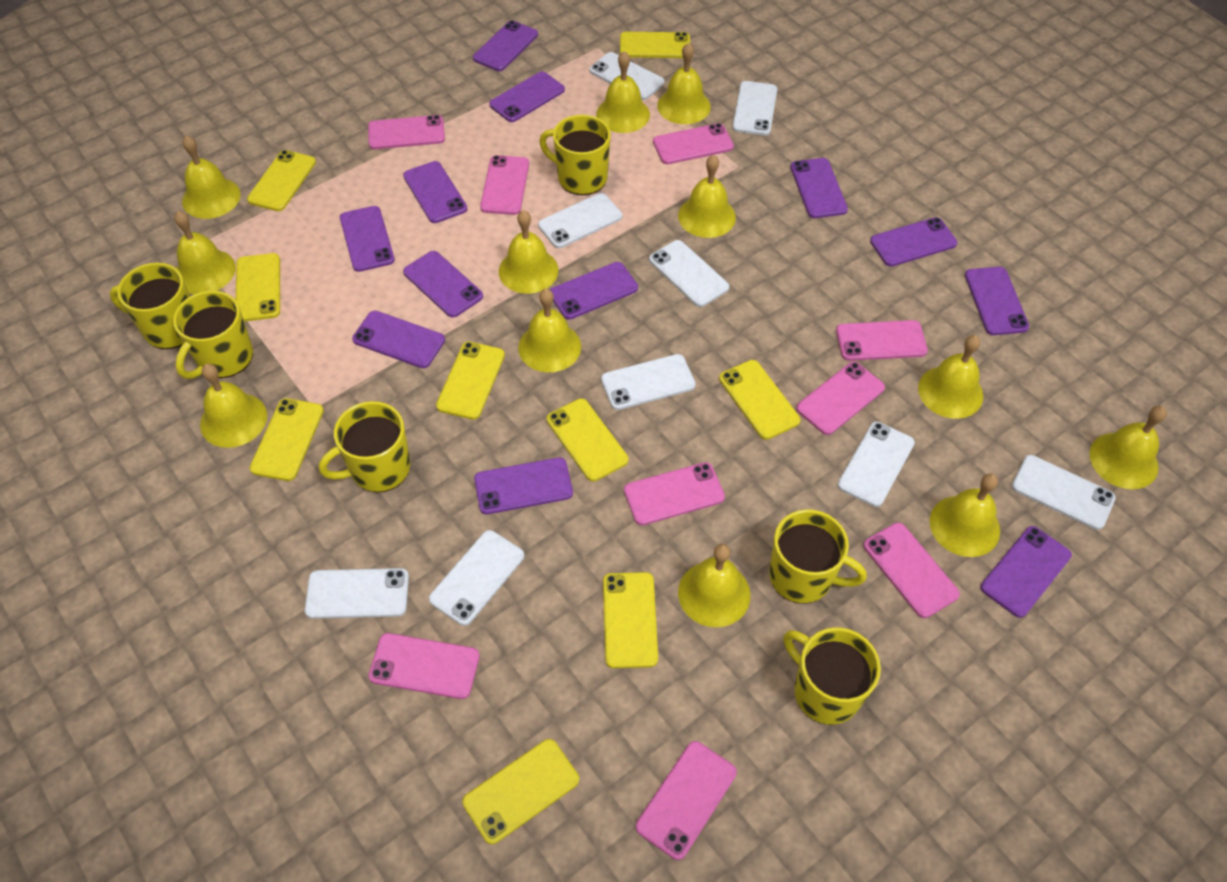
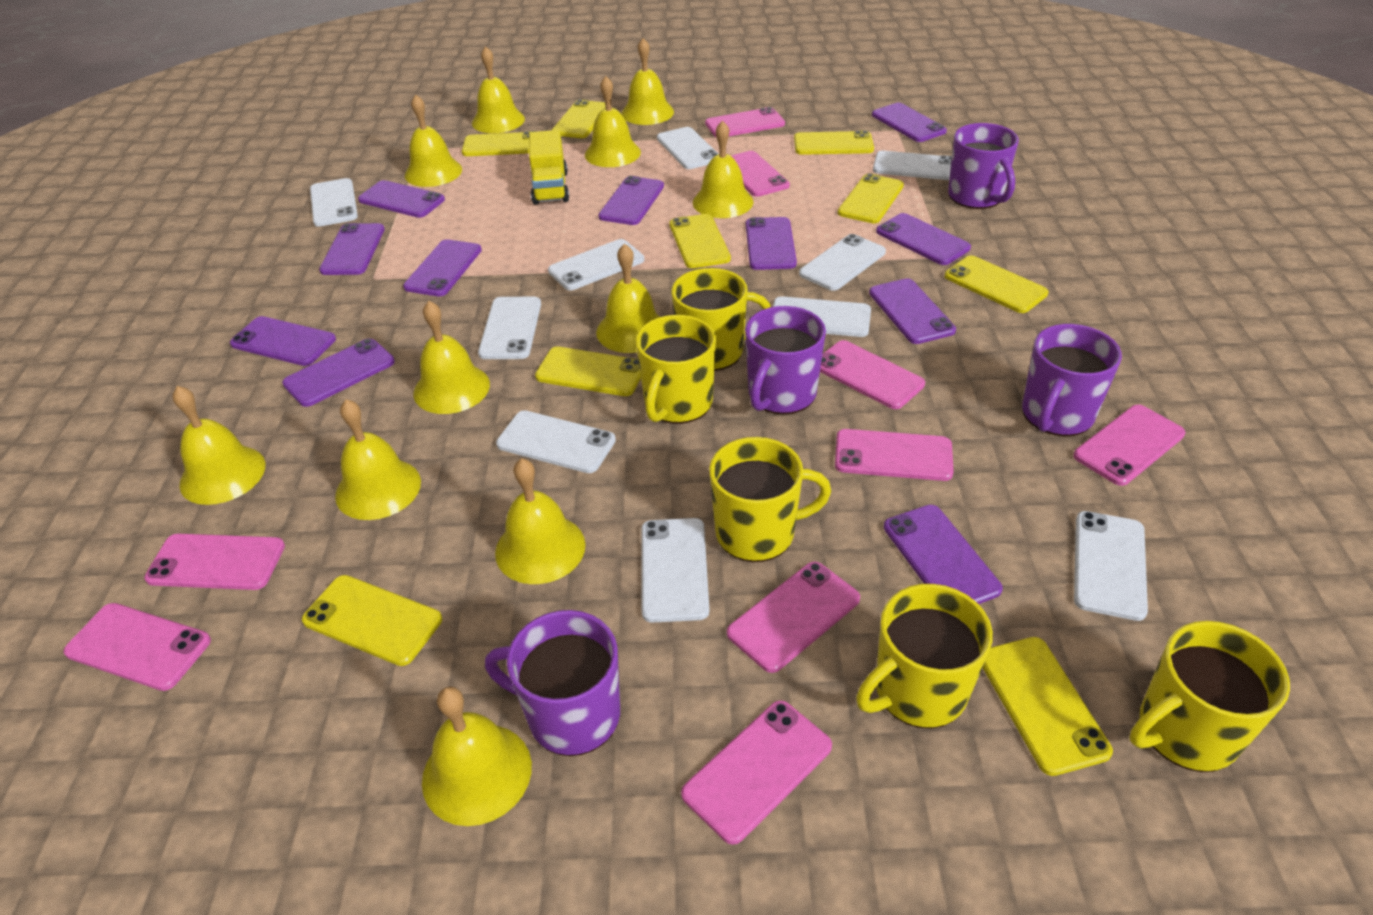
purple mug: none = 0 -> [485,610,620,756] [745,306,826,415] [948,123,1019,209] [1022,324,1122,436] = 4
purple phone: [340,206,395,272] [352,311,445,368] [403,161,467,223] [403,251,483,318] [473,20,538,71] [474,457,573,514] [489,71,565,122] [550,262,638,320] [790,158,848,218] [870,217,958,267] [965,267,1029,335] [981,526,1072,618] = 12 -> [230,316,336,366] [282,338,395,407] [319,223,385,275] [358,180,445,218] [403,239,482,296] [598,176,664,225] [746,217,797,270] [869,278,956,344] [872,103,947,142] [876,213,971,265] [884,505,1003,604] = 11
white phone: [305,568,409,619] [429,530,524,626] [538,193,622,248] [590,52,664,100] [601,354,696,410] [649,240,729,307] [732,81,777,136] [837,422,915,507] [1012,455,1116,530] = 9 -> [310,178,358,227] [478,297,541,359] [496,410,616,473] [548,239,644,290] [641,518,709,623] [657,127,718,169] [773,296,871,337] [799,234,886,291] [873,151,952,180] [1074,511,1148,621] = 10
yellow bell: [174,211,236,294] [182,136,240,219] [200,364,267,448] [499,210,559,294] [518,289,581,372] [596,51,650,133] [657,43,711,124] [678,155,736,238] [678,544,750,627] [918,335,983,419] [930,473,1000,557] [1090,406,1167,489] = 12 -> [173,386,265,505] [335,399,421,520] [405,94,462,187] [413,301,490,414] [422,687,532,826] [472,46,525,133] [495,458,585,584] [585,76,641,167] [596,243,660,353] [621,38,674,125] [693,121,753,218] = 11
yellow mug: [109,263,190,349] [173,291,253,379] [319,401,410,493] [539,115,611,195] [769,509,867,604] [783,627,881,725] = 6 -> [635,315,716,424] [671,268,771,371] [709,437,831,562] [856,584,993,729] [1129,621,1290,772] = 5
yellow truck: none = 0 -> [529,130,569,205] = 1

